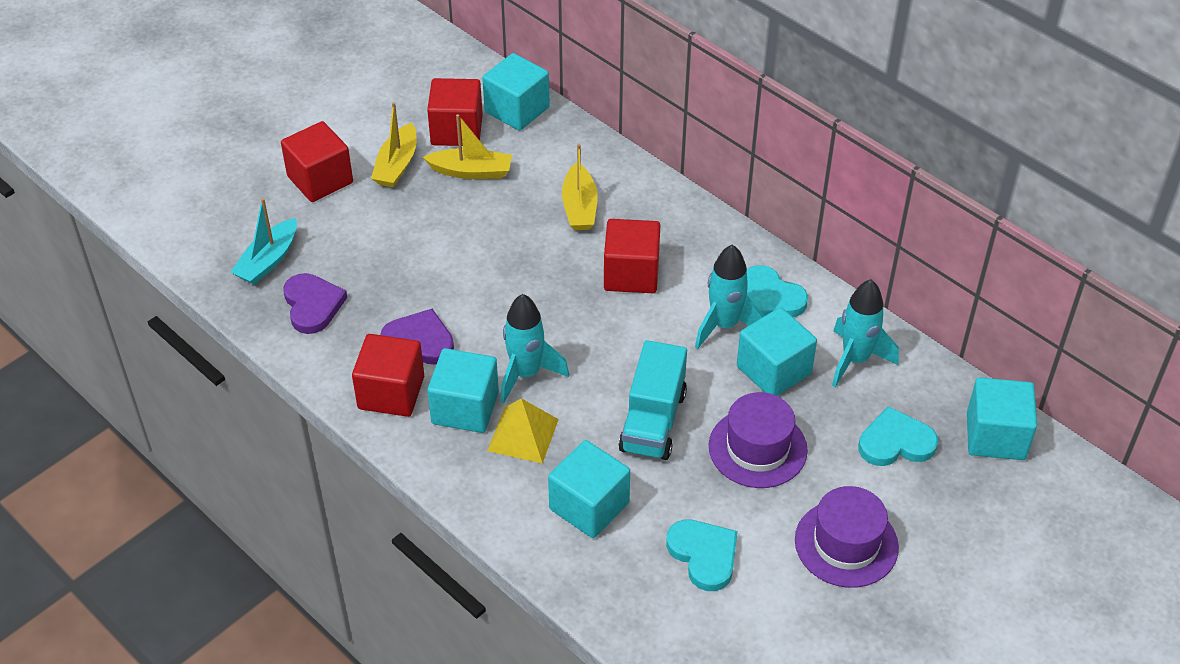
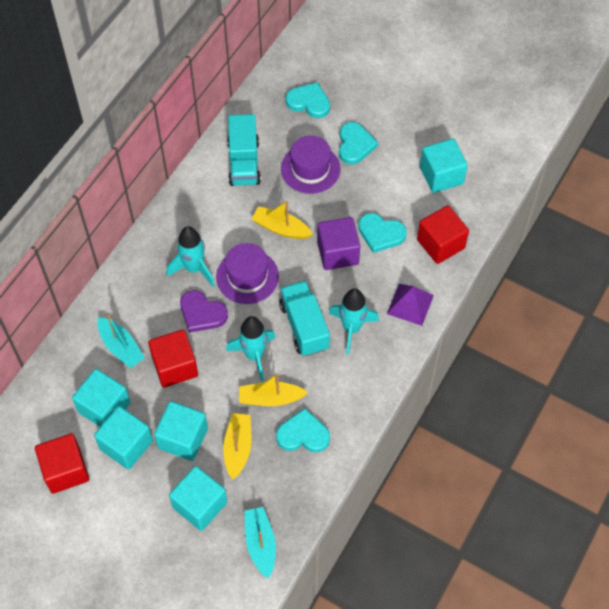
purple cube: none = 0 -> [317,217,360,270] = 1
purple heart: [283,273,347,334] [380,309,454,364] = 2 -> [180,290,228,332] = 1
purple pyramid: none = 0 -> [387,284,434,326] = 1
red cube: [281,121,353,202] [352,334,424,417] [427,78,483,146] [604,219,660,293] = 4 -> [35,433,89,494] [148,329,198,388] [417,205,469,264] = 3
turquoise boat: [231,198,297,285] = 1 -> [97,315,145,368] [245,507,276,579] = 2
turquoise heart: [666,519,738,591] [747,265,808,317] [858,406,938,466] = 3 -> [276,408,330,453] [285,82,330,118] [339,122,378,165] [358,213,407,253] = 4
turquoise truck: [618,340,687,460] = 1 -> [227,114,261,186] [279,281,330,357] = 2
yellow pyramid: [487,398,559,464] = 1 -> none = 0

